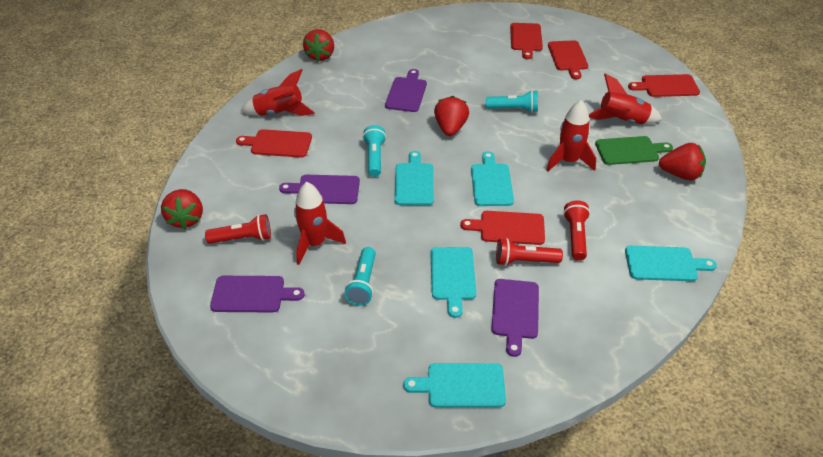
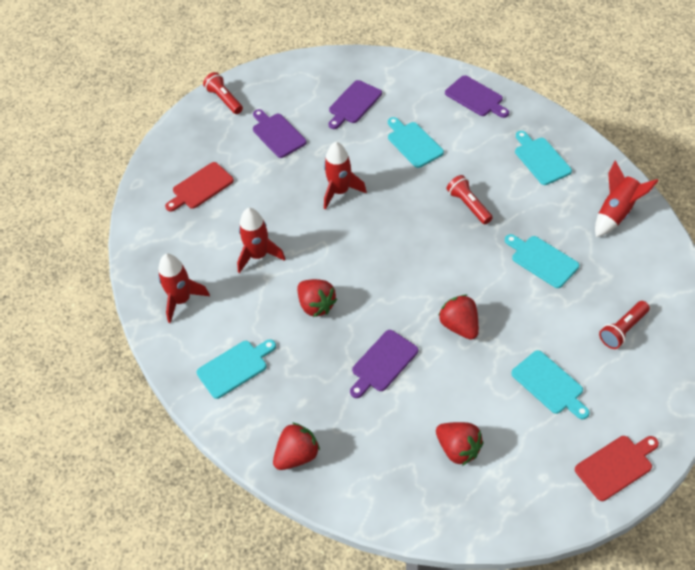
green cutting board: [595,136,673,165] = 1 -> none = 0
red cutting board: [236,129,312,158] [460,211,545,245] [510,23,543,59] [548,40,588,79] [628,74,700,97] = 5 -> [165,162,234,212] [575,436,659,501] = 2
turquoise flashlight: [344,247,376,306] [363,125,386,177] [486,90,538,113] = 3 -> none = 0

